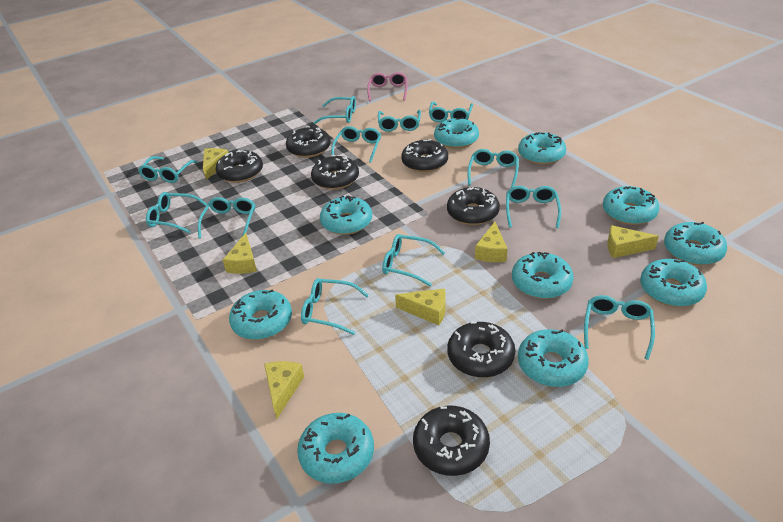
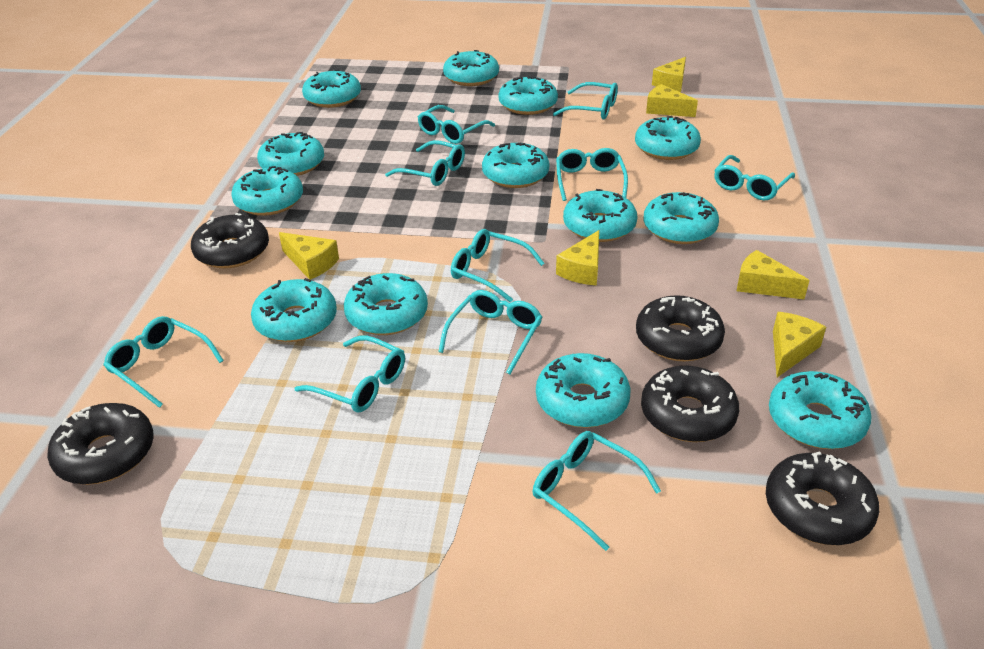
black donut: [216,150,263,183] [286,126,331,158] [311,155,359,190] [401,139,448,172] [413,406,490,476] [447,187,500,225] [447,322,515,378] = 7 -> [47,403,154,485] [191,213,269,269] [636,295,725,361] [641,366,739,442] [766,452,879,545] = 5
pink glasses: [367,72,407,102] = 1 -> none = 0
turquoise donut: [229,289,292,340] [297,413,374,484] [320,196,372,235] [434,117,479,149] [512,252,574,299] [518,132,566,165] [518,329,589,387] [603,186,659,225] [640,259,707,307] [664,222,727,265] = 10 -> [231,166,303,216] [251,278,337,342] [257,132,324,176] [302,69,361,108] [344,273,428,335] [443,50,499,86] [482,142,549,188] [498,76,558,115] [536,353,630,428] [563,189,637,242] [635,116,701,160] [644,192,719,244] [769,371,872,449] = 13
turquoise glasses: [138,156,198,183] [146,192,207,234] [198,197,255,238] [301,278,369,335] [313,96,356,124] [331,126,381,163] [378,110,421,132] [382,234,445,287] [429,101,473,122] [467,149,519,188] [506,186,561,228] [584,295,655,360] = 12 -> [103,316,224,408] [294,335,405,412] [385,140,465,186] [418,105,495,144] [438,290,542,375] [451,229,545,302] [533,431,661,551] [553,82,618,119] [556,148,628,201] [714,155,795,200] = 10

